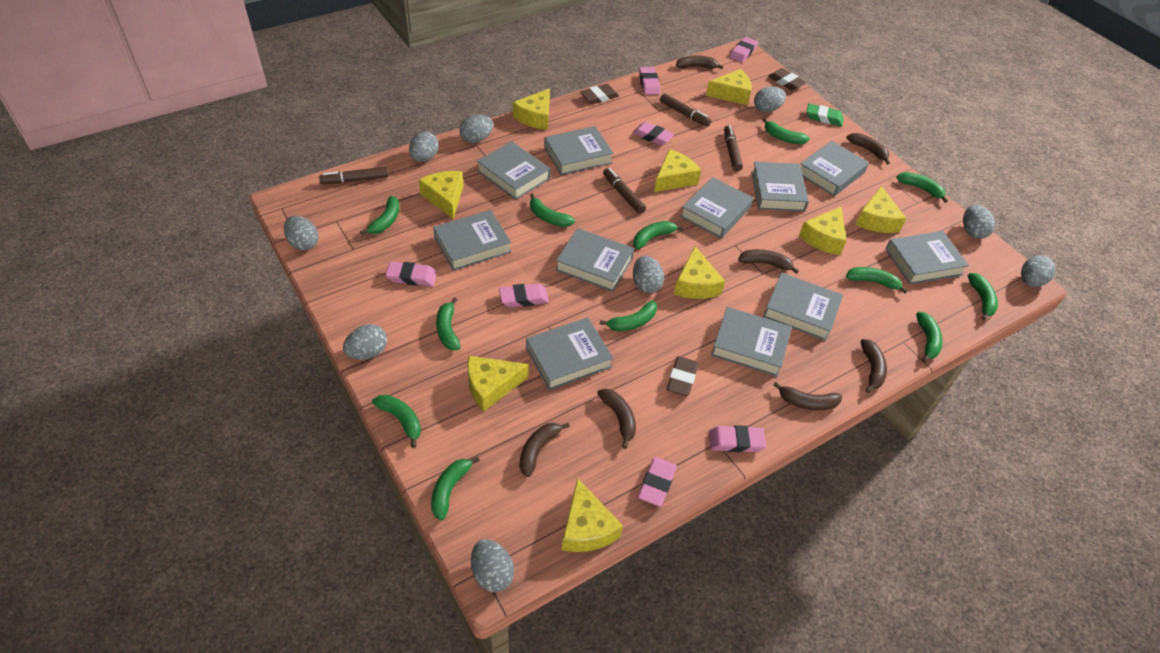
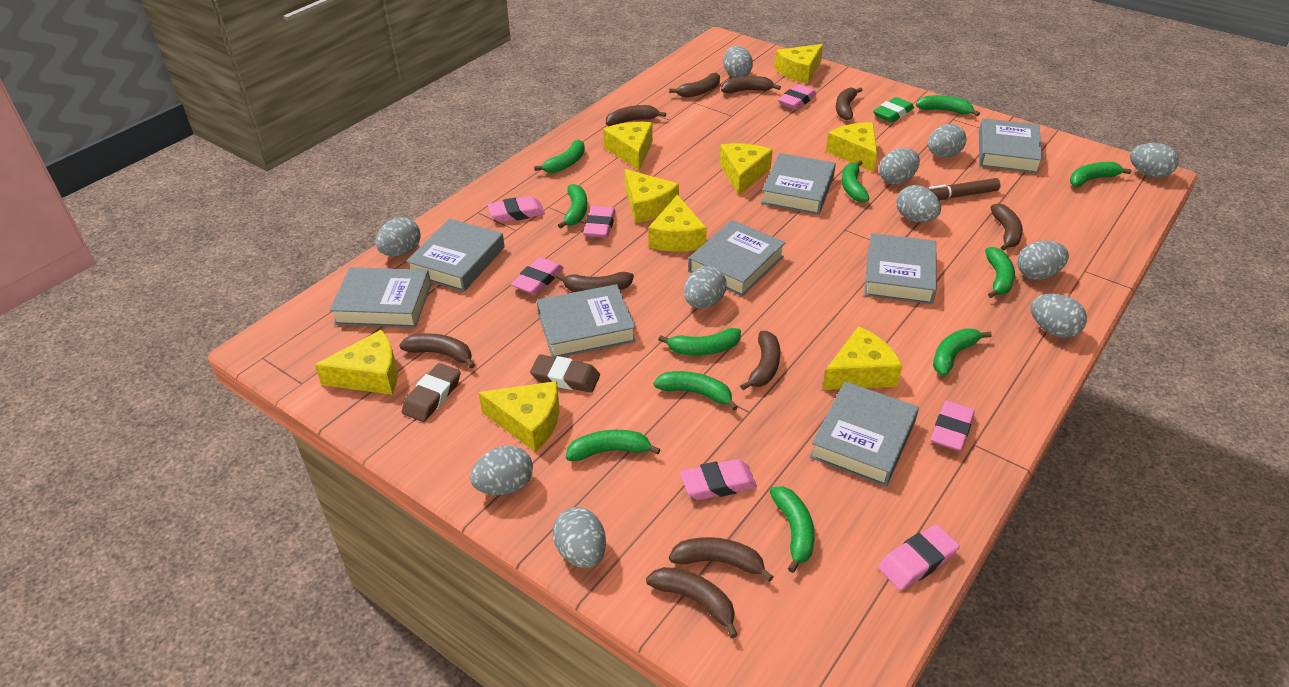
brown banana: [520,423,570,477] [597,389,636,449] [676,55,723,69] [738,249,799,274] [773,382,842,410] [846,133,890,164] [860,339,887,393] = 7 -> [399,333,475,368] [556,272,634,292] [606,105,666,126] [646,567,738,638] [669,73,720,97] [669,537,773,582] [721,76,781,93] [740,331,781,390] [836,87,862,120] [991,204,1023,251] = 10
brown eraser: [580,84,619,104] [667,356,699,396] [768,68,806,91] = 3 -> [402,363,461,422] [530,355,600,393] = 2
brown marker: [319,167,389,184] [603,168,646,214] [660,93,711,127] [724,126,743,171] = 4 -> [929,178,1001,200] = 1
green banana: [360,196,399,235] [372,395,421,448] [431,457,480,520] [436,297,461,350] [530,193,575,227] [600,300,657,332] [633,221,684,249] [763,118,810,144] [846,267,908,294] [896,172,948,203] [916,312,942,362] [968,273,998,320] = 12 -> [534,140,585,173] [558,184,587,229] [566,430,661,461] [654,371,738,410] [658,328,741,356] [770,486,815,573] [842,160,870,202] [916,95,980,116] [933,328,992,376] [985,247,1015,298] [1070,162,1132,187] = 11
grey book: [433,210,511,271] [477,141,551,200] [526,317,613,390] [544,126,614,175] [556,228,634,292] [680,177,753,238] [711,307,792,377] [751,162,809,212] [763,273,843,341] [800,141,869,196] [886,231,969,284] = 11 -> [330,267,431,328] [406,218,505,292] [537,284,636,358] [688,220,786,296] [761,153,836,215] [810,381,919,487] [864,233,937,304] [979,118,1043,173] = 8
grey egg: [284,216,318,251] [343,324,387,360] [409,132,439,162] [460,115,493,143] [471,539,514,592] [633,256,664,293] [754,86,786,112] [963,205,995,239] [1021,255,1056,287] = 9 -> [375,217,421,256] [470,445,533,495] [552,507,606,568] [684,266,727,308] [723,46,753,78] [879,148,920,184] [896,185,941,222] [928,124,966,158] [1017,241,1069,280] [1031,294,1087,338] [1130,143,1179,178] = 11

